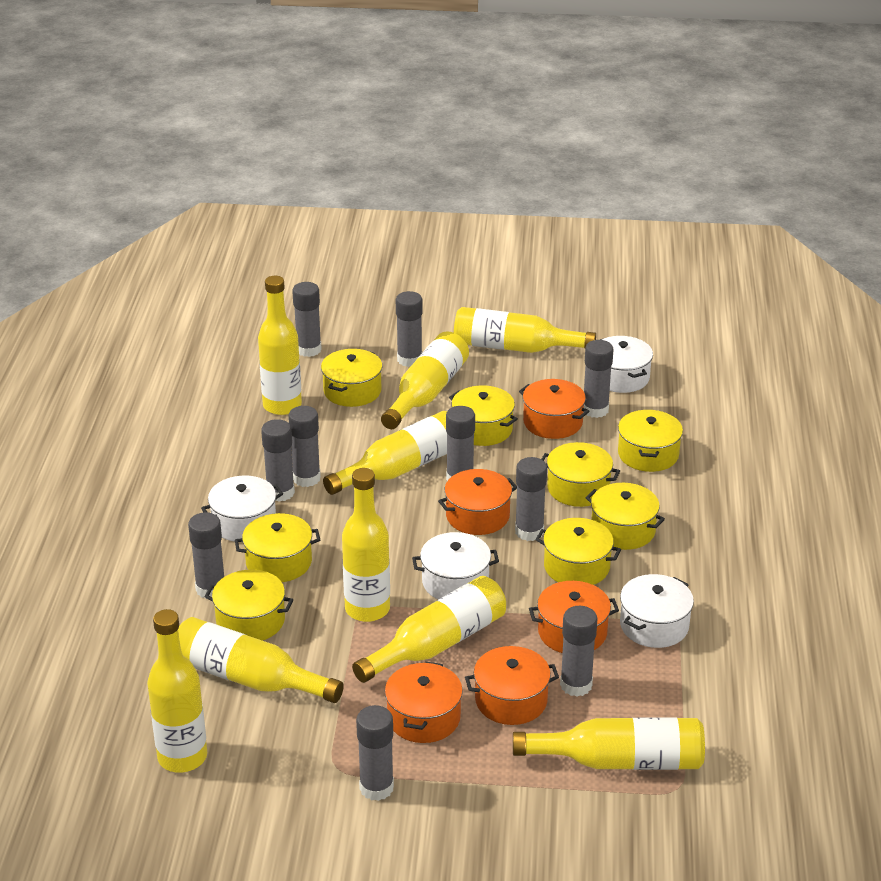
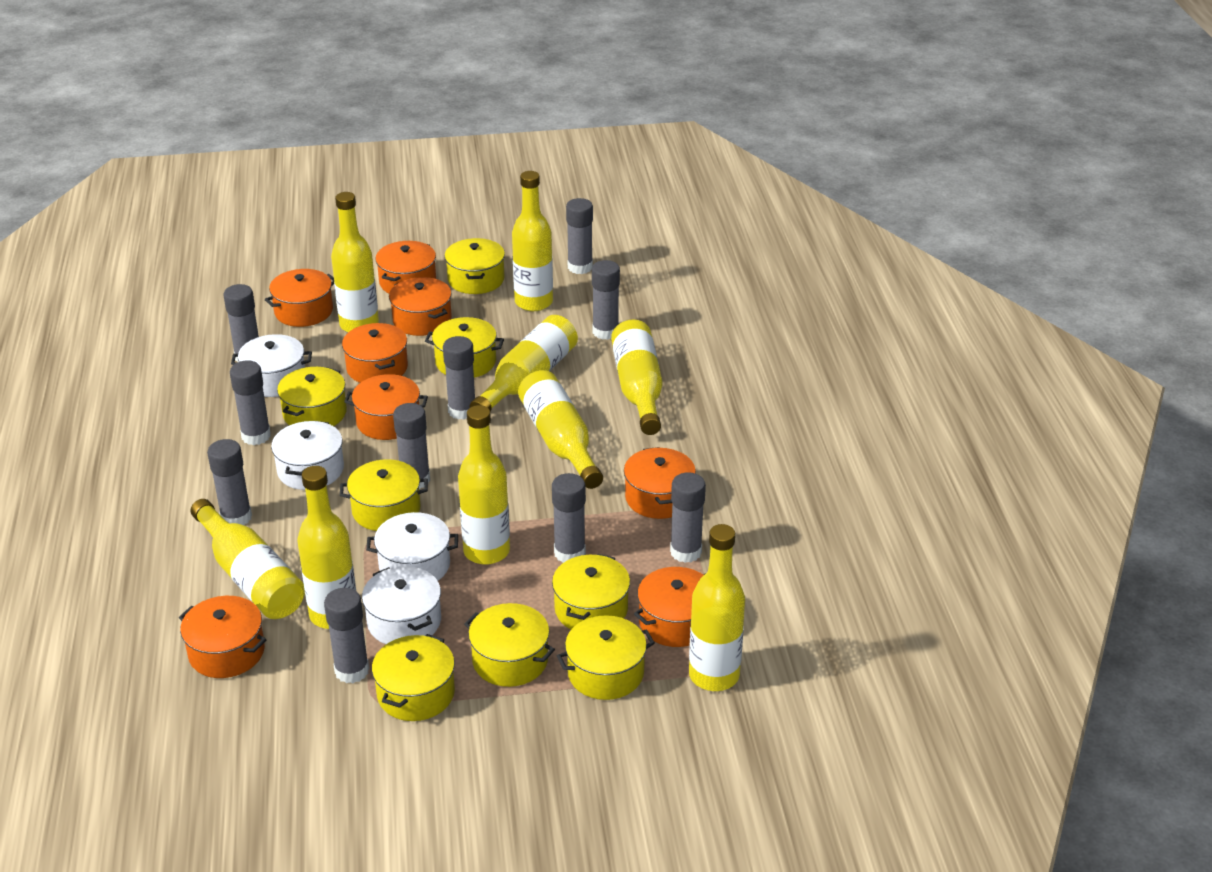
orange pot: [385,661,463,743] [438,469,517,535] [465,646,559,725] [519,379,590,439] [529,581,619,653] = 5 -> [179,596,266,678] [265,269,334,327] [342,323,408,383] [344,374,428,440] [375,241,436,293] [389,277,452,336] [624,447,696,519] [634,567,706,647] = 8

